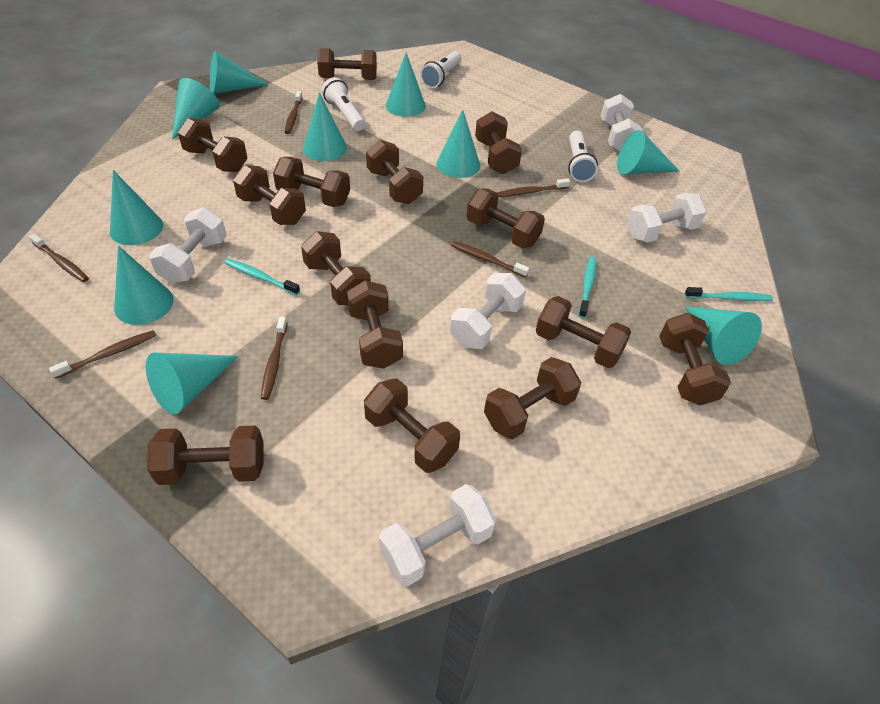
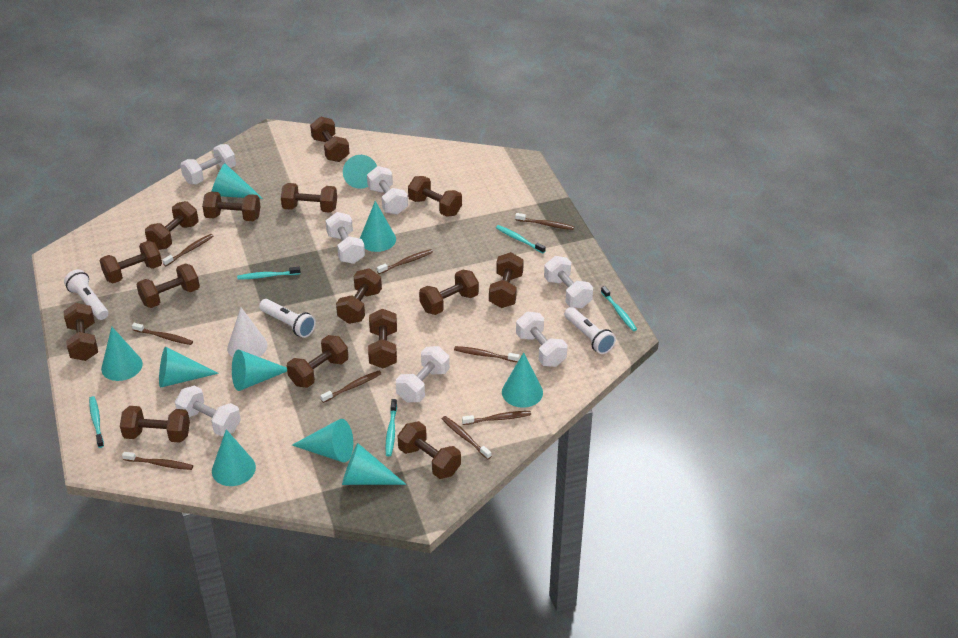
brown dumbbell: [147,426,263,485] [178,118,247,172] [233,165,306,225] [273,157,350,207] [301,231,371,305] [317,48,377,80] [347,280,403,369] [364,378,460,473] [366,140,423,204] [466,188,545,248] [475,111,522,174] [484,357,581,439] [536,296,631,368] [659,313,731,405] = 14 -> [63,303,98,361] [99,241,162,283] [120,406,190,443] [137,263,200,308] [145,201,199,250] [202,191,261,221] [281,183,337,213] [287,335,349,388] [310,116,350,162] [336,268,382,324] [368,309,397,369] [398,421,461,479] [408,176,462,217] [419,270,479,315] [489,252,524,308] = 15
brown toothbrush: [29,234,89,282] [49,330,157,379] [261,316,287,400] [285,91,303,134] [451,241,530,278] [497,178,570,197] = 6 -> [122,452,193,470] [132,323,193,345] [162,234,214,266] [320,371,381,403] [377,249,433,274] [442,416,492,459] [454,346,520,362] [462,411,531,425] [515,213,574,230] = 9
turquoise toothbrush: [224,259,300,295] [579,256,596,318] [685,287,773,301] = 3 -> [89,396,104,448] [237,267,300,280] [385,399,397,456] [496,225,546,253] [601,286,637,331] = 5
white cone: none = 0 -> [227,308,267,358] = 1
white dumbbell: [149,207,227,284] [379,484,496,587] [450,273,526,349] [601,94,643,152] [627,193,707,243] = 5 -> [175,386,241,437] [180,144,236,184] [325,212,365,264] [367,166,408,215] [396,346,450,402] [516,312,567,367] [544,256,593,308] = 7

